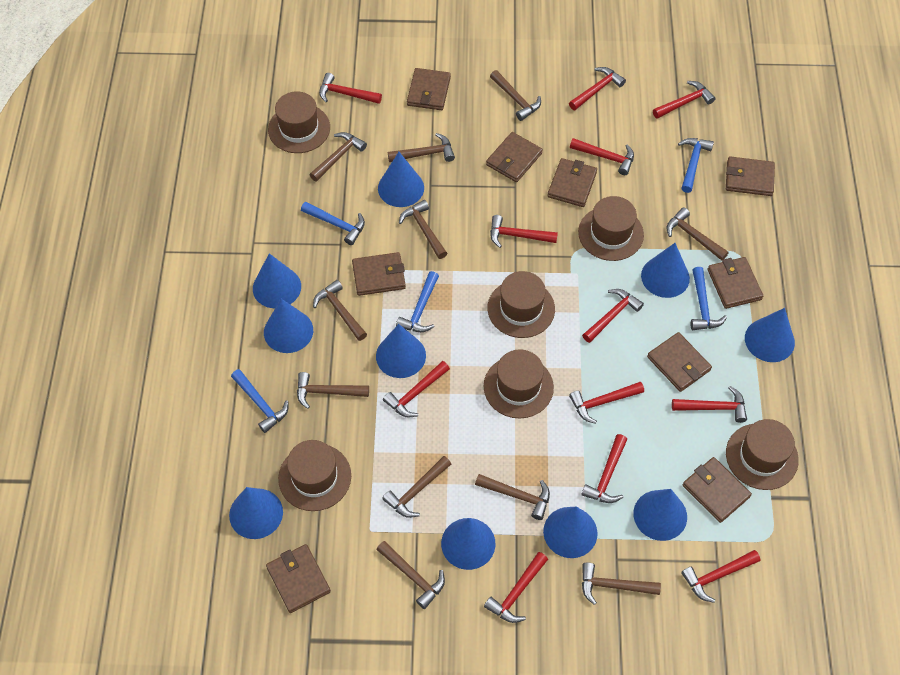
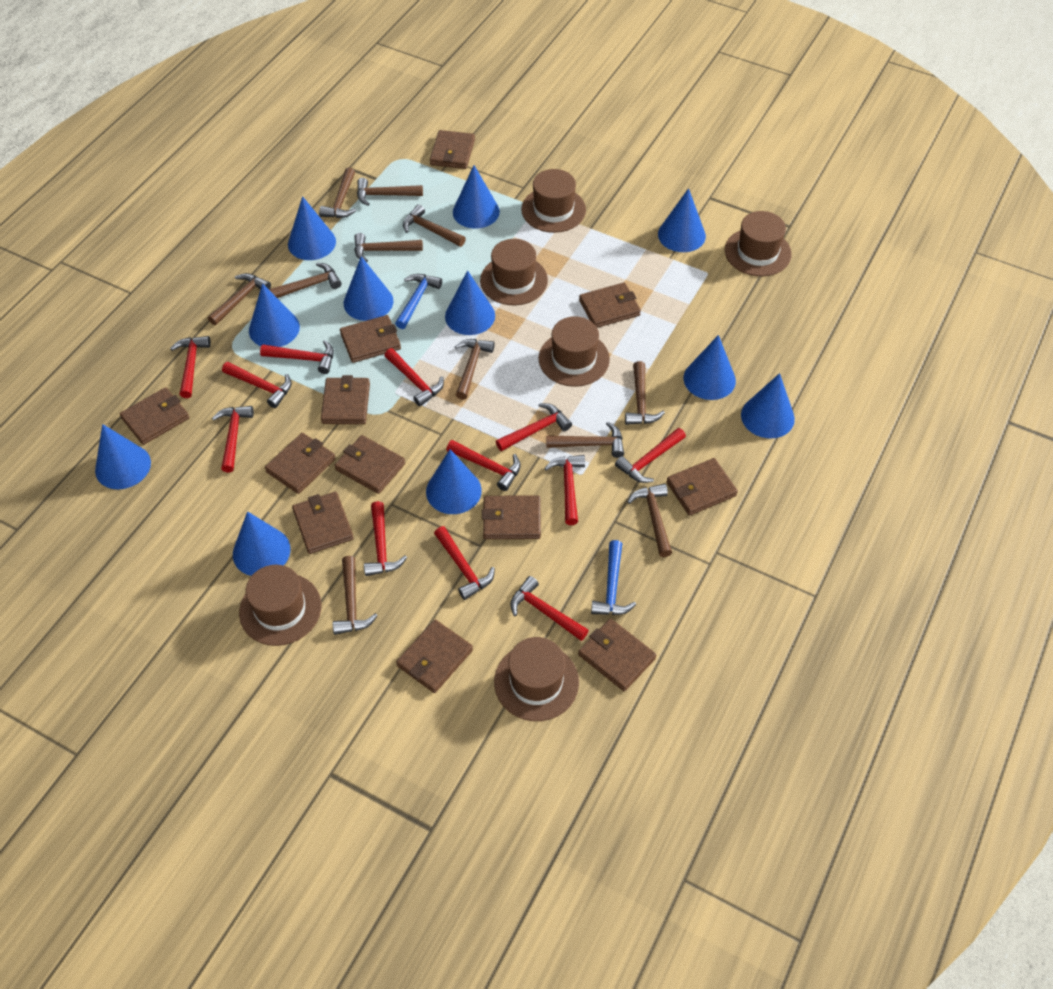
blue cone: [229,487,283,539] [253,253,301,308] [264,299,313,353] [376,324,426,378] [378,152,424,207] [441,518,496,570] [543,506,598,558] [633,489,687,541] [641,243,690,298] [745,308,795,362] = 10 -> [95,424,151,489] [233,511,291,576] [249,283,300,347] [288,196,336,260] [344,256,393,321] [426,449,482,514] [445,270,495,335] [453,165,500,229] [658,188,706,252] [683,335,736,400] [741,373,795,438] = 11
blue hammer: [231,369,288,433] [301,202,365,245] [396,271,439,332] [678,138,714,193] [691,267,727,330] = 5 -> [395,274,442,329] [591,540,636,615] = 2
brown wallet: [266,544,331,613] [352,252,406,296] [407,68,451,110] [486,132,543,182] [547,158,597,207] [647,332,712,392] [683,457,752,523] [708,257,763,309] [726,156,775,196] = 9 -> [120,387,189,445] [265,433,336,494] [292,492,354,554] [321,375,370,424] [334,435,405,494] [340,315,401,363] [396,619,473,693] [430,130,475,169] [482,495,541,539] [578,619,656,691] [579,282,641,328] [667,458,738,516] = 12

